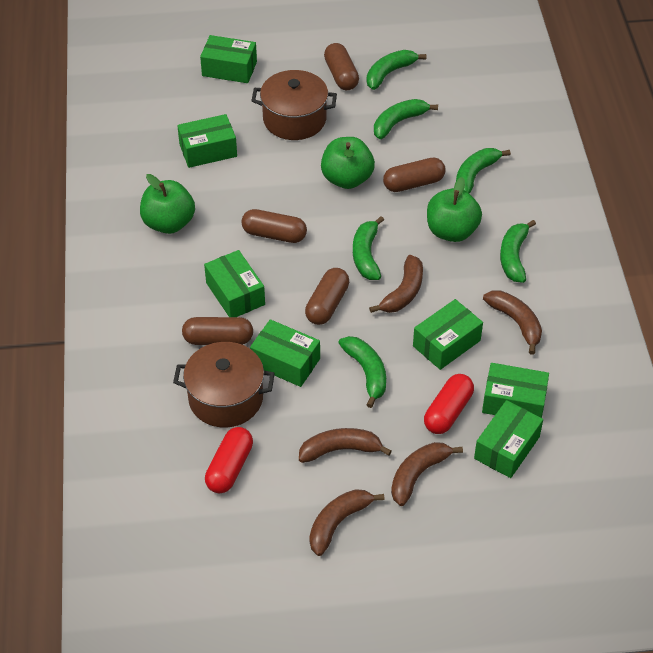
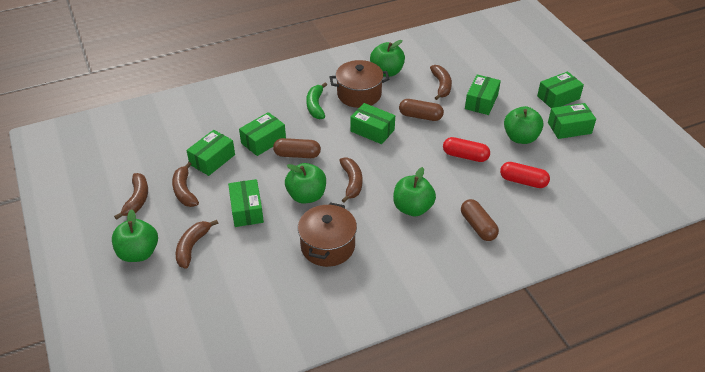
brown capsule: [182,317,253,345] [241,209,307,243] [305,268,349,325] [324,43,359,90] [383,157,446,192] = 5 -> [273,138,321,158] [399,99,444,121] [461,199,499,241] = 3
green apple: [140,174,195,234] [321,137,375,189] [427,177,482,242] = 3 -> [112,209,158,262] [285,163,326,204] [370,40,405,77] [393,167,436,216] [504,106,544,144] = 5
green banana: [338,336,386,408] [353,216,384,280] [367,50,427,90] [374,99,438,139] [456,148,511,194] [500,220,536,283] = 6 -> [306,82,327,119] = 1

